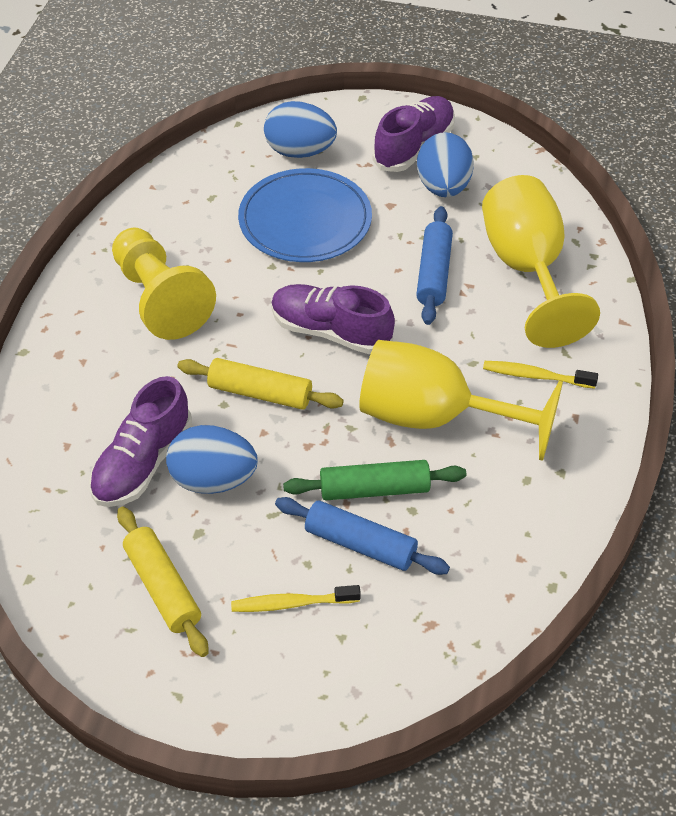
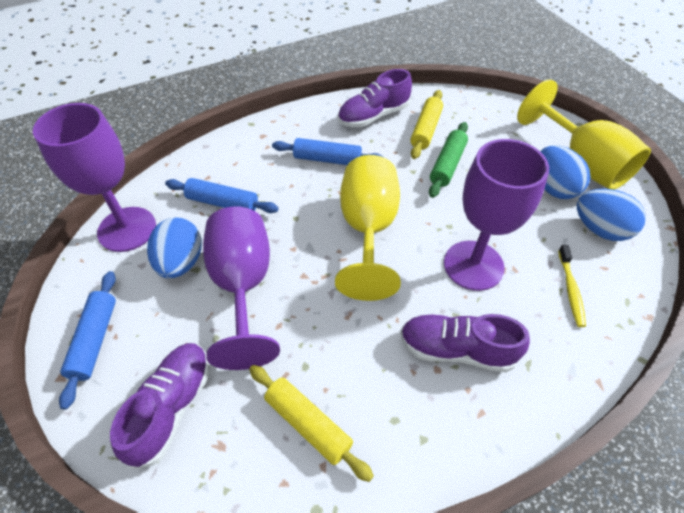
blue plate: [238,168,372,262] = 1 -> none = 0
blue rolling pin: [275,497,450,575] [416,206,453,325] = 2 -> [59,271,116,409] [165,178,279,213] [272,138,383,165] = 3
purple goblet: none = 0 -> [33,103,156,252] [203,206,280,370] [444,139,549,291] = 3
yellow pawn: [112,228,216,340] = 1 -> none = 0
yellow toothbrush: [231,585,361,612] [483,361,598,389] = 2 -> [558,245,586,327] = 1

